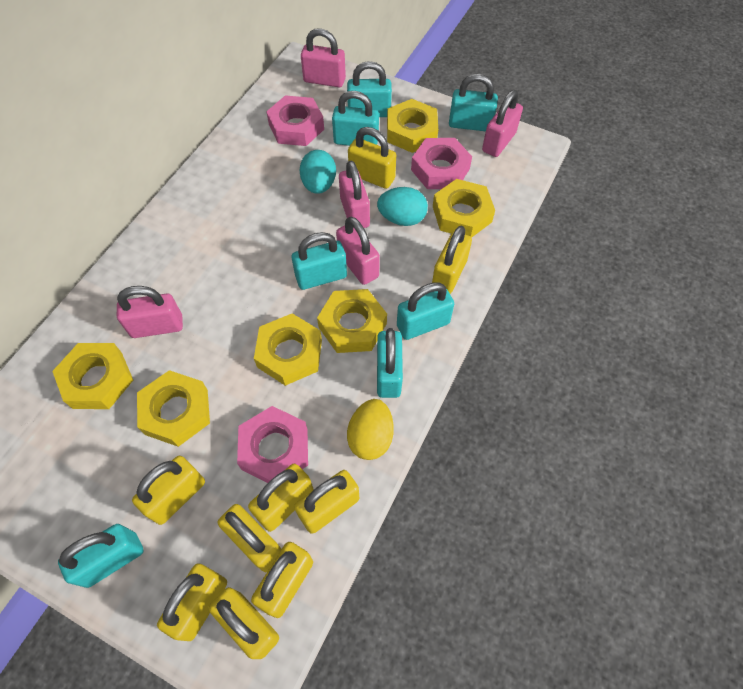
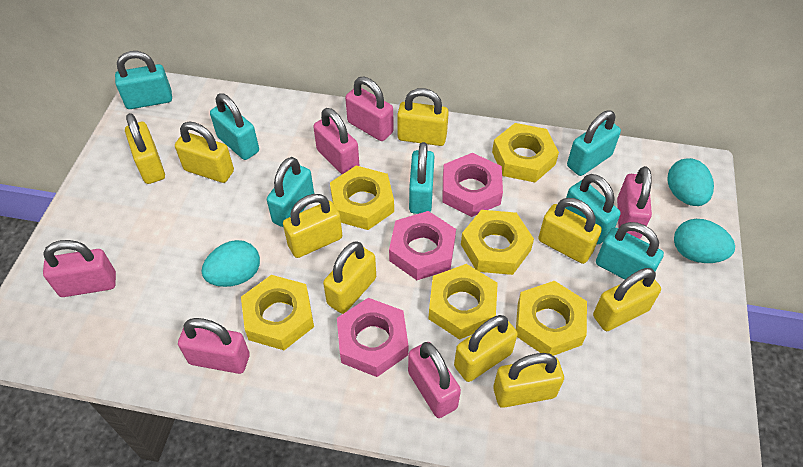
pink padlock: [117,286,183,338] [301,28,346,87] [336,217,380,285] [339,161,370,228] [482,90,523,157] = 5 -> [43,240,116,297] [178,318,250,374] [313,108,359,174] [345,77,394,141] [408,342,461,418] [617,166,652,239] = 6
turquoise egg: [299,150,336,194] [377,187,428,226] = 2 -> [201,240,260,287] [668,158,714,206] [674,219,735,263] = 3
yellow egg: [347,399,394,460] = 1 -> none = 0

